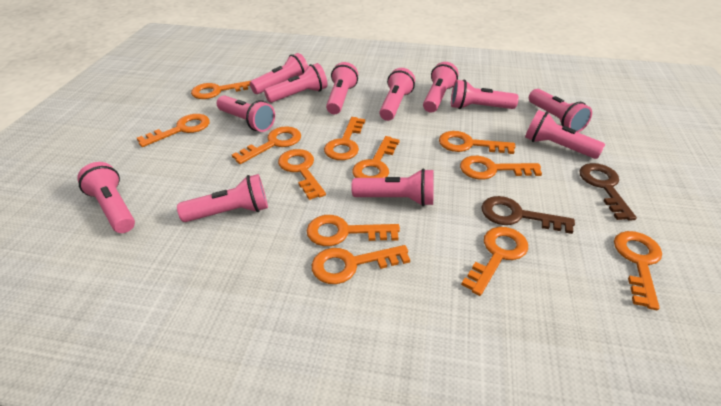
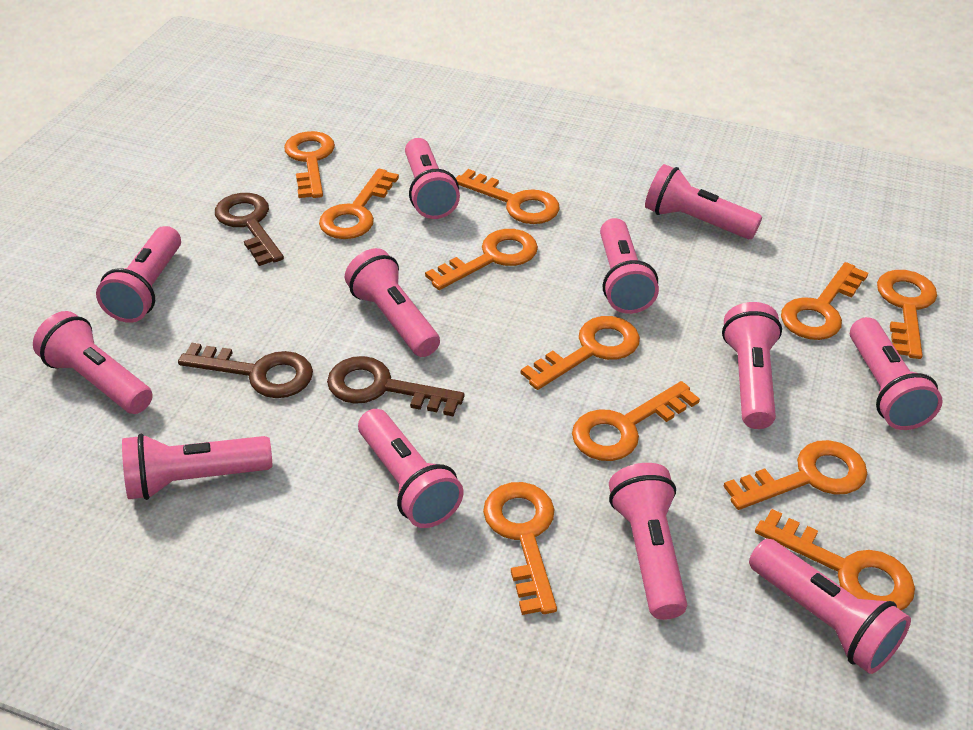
brown key: [481,196,575,234] [579,163,637,221] = 2 -> [178,343,313,398] [215,193,284,266] [327,356,464,416] = 3
orange key: [137,114,210,147] [191,81,250,99] [232,126,301,164] [278,149,326,200] [307,215,400,246] [312,245,410,284] [324,117,365,160] [352,136,400,178] [439,131,515,154] [460,156,542,180] [461,227,528,296] [614,231,662,310] = 12 -> [284,131,335,198] [319,169,399,239] [425,229,538,290] [456,169,560,224] [483,482,557,615] [521,316,640,390] [572,381,700,461] [723,440,867,510] [755,509,915,610] [781,262,868,340] [877,270,937,359] = 11

